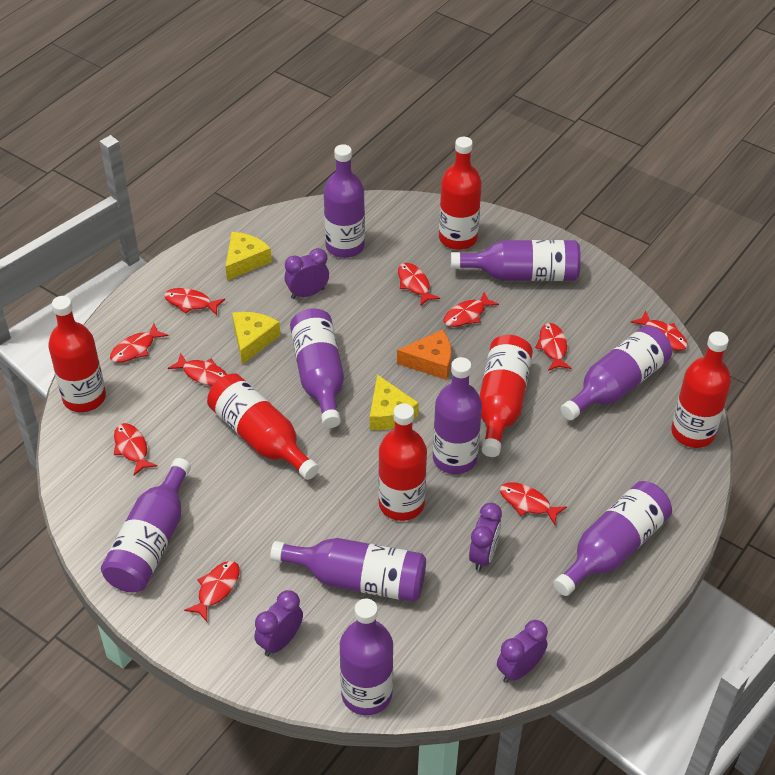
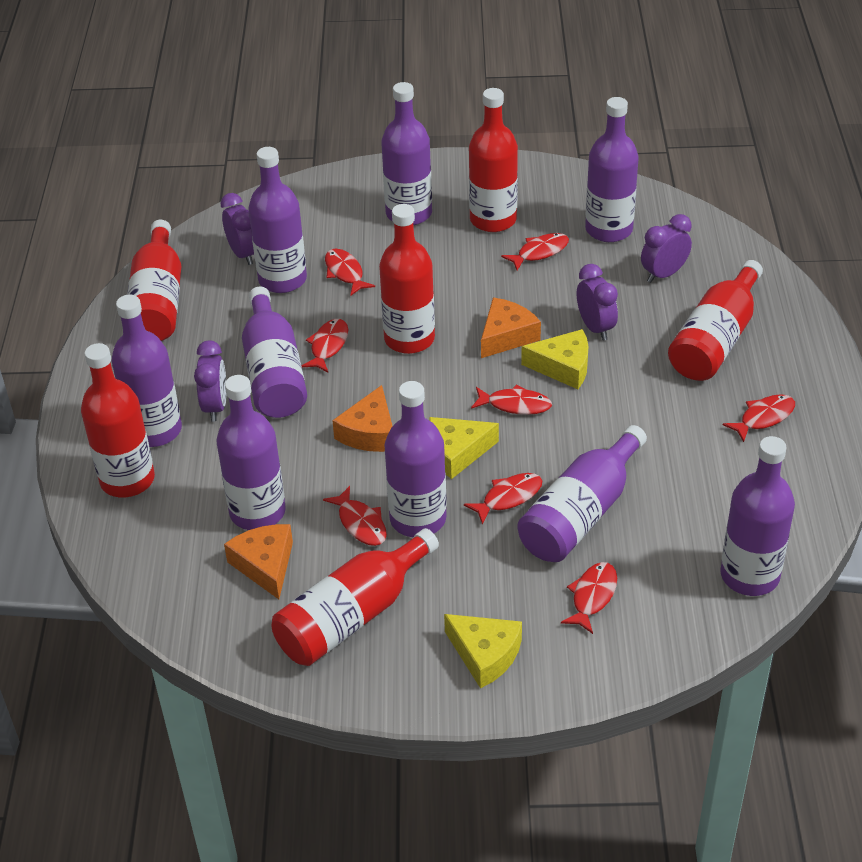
orange cheese: [397,329,451,380] = 1 -> [224,524,293,599] [332,385,392,452] [481,297,541,358] = 3
red fish: [110,323,168,363] [114,423,157,475] [164,288,225,315] [168,353,228,386] [184,561,240,621] [398,263,440,306] [443,292,499,327] [500,482,567,525] [535,323,572,371] [631,311,688,350] = 10 -> [301,319,348,372] [323,486,387,546] [325,249,375,296] [464,473,542,525] [471,384,552,415] [501,233,569,270] [561,562,617,634] [723,394,795,442] = 8

